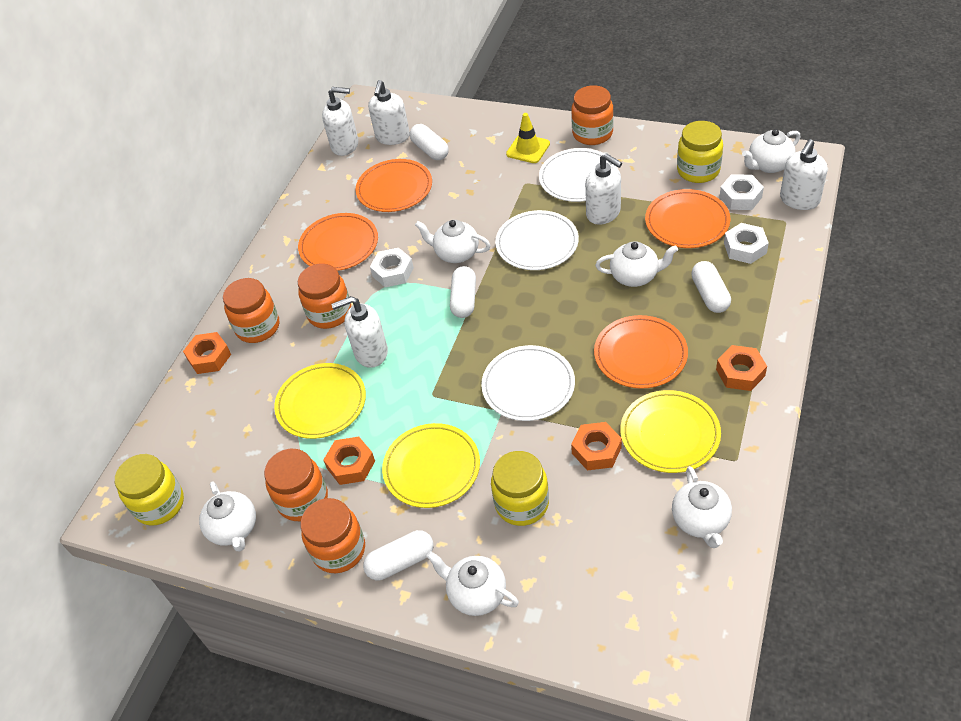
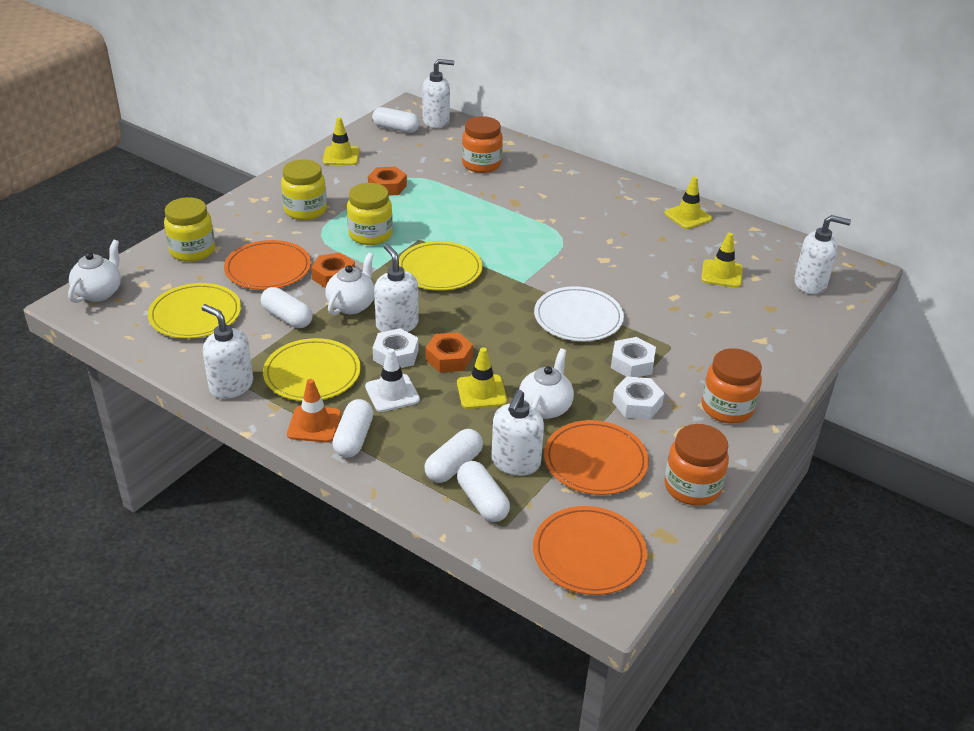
orange jar: [223,278,279,343] [264,449,328,521] [298,263,351,329] [300,498,365,573] [571,85,614,145] = 5 -> [462,116,503,173] [664,424,729,506] [702,348,762,424] = 3
orange nut: [183,332,231,374] [323,437,375,485] [571,422,622,470] [716,345,767,391] = 4 -> [311,253,355,288] [368,167,407,196] [425,332,473,373] = 3
orange plate: [298,213,378,271] [355,159,432,212] [594,315,688,389] [645,189,730,248] = 4 -> [224,240,311,290] [533,506,647,595] [544,420,649,495] = 3
orange traffic cone: none = 0 -> [287,379,341,443] = 1
white capsule: [363,530,434,580] [409,124,449,160] [450,266,476,318] [691,261,731,313] = 4 -> [261,287,313,328] [332,399,374,458] [372,107,420,133] [424,429,483,483] [457,461,510,522] = 5
white plate: [481,345,575,421] [495,210,579,270] [539,148,618,202] = 3 -> [534,286,624,341] = 1
white teapot: [199,482,256,552] [415,220,491,263] [426,551,519,616] [595,241,678,287] [672,466,732,548] [742,129,800,173] = 6 -> [68,240,121,303] [325,253,375,315] [519,348,574,419] = 3
white traffic cone: none = 0 -> [365,348,420,412] = 1
yellow traffic cone: [506,113,550,163] = 1 -> [323,117,360,165] [457,347,507,409] [664,176,712,229] [701,233,743,288] = 4

